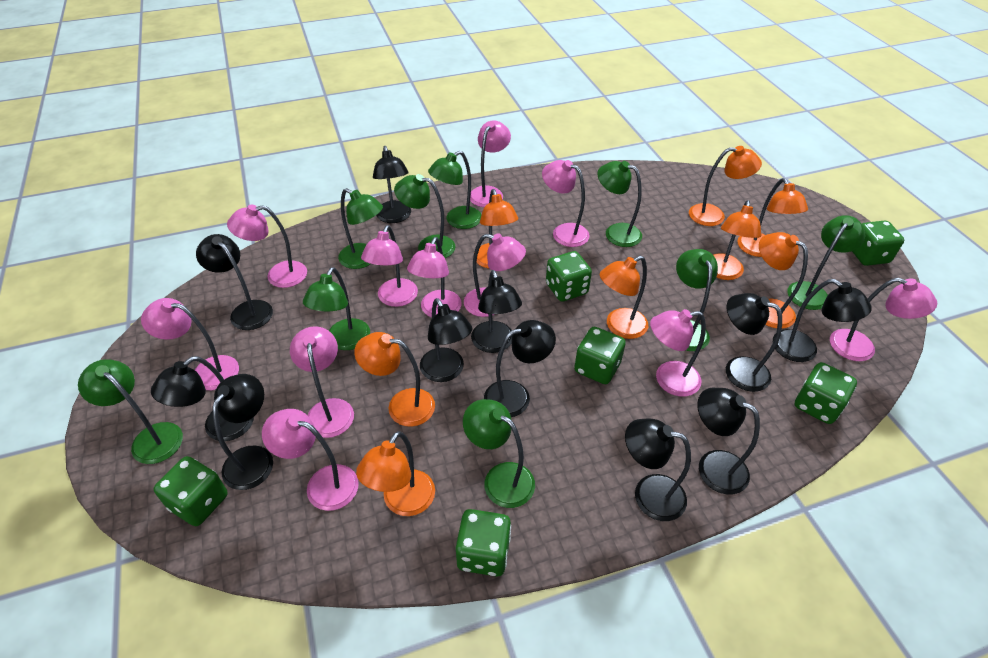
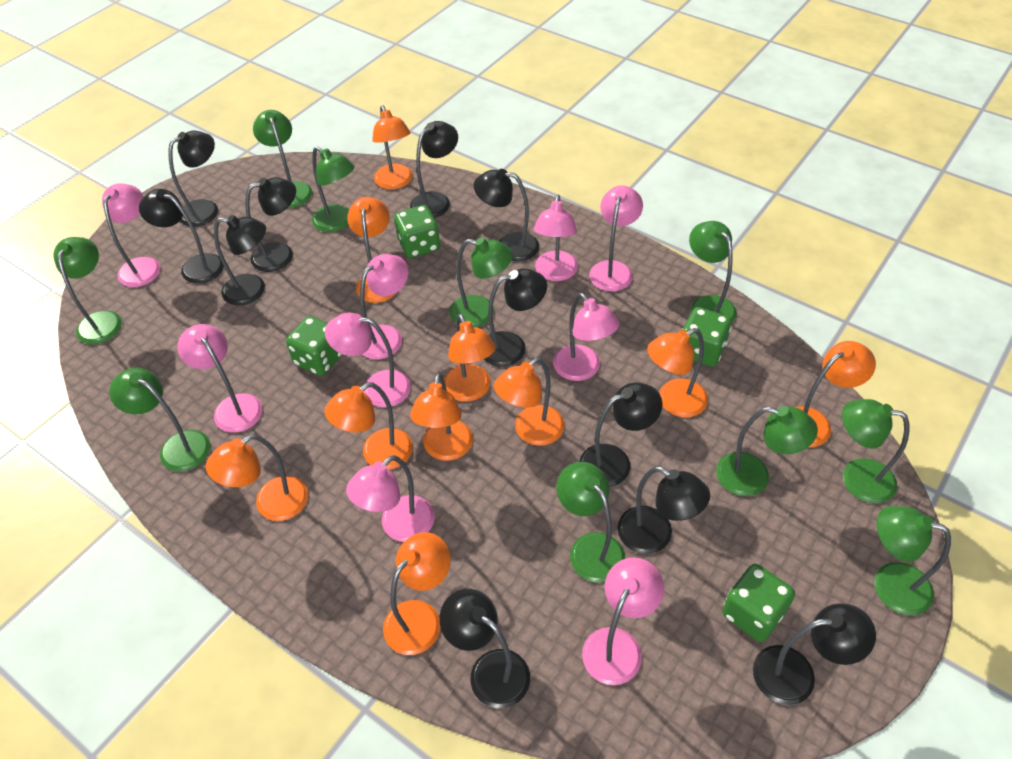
green dice: [153,456,228,526] [456,509,511,577] [546,251,592,302] [574,327,626,384] [794,362,857,424] [852,221,904,266] = 6 -> [286,316,343,376] [394,205,440,258] [682,307,732,367] [722,564,795,642] = 4
green lamp: [78,359,183,464] [303,267,370,350] [338,188,383,269] [394,174,455,258] [428,151,481,229] [463,399,535,508] [597,161,642,247] [676,249,718,351] [787,215,865,310] = 9 -> [54,237,122,344] [109,368,211,472] [253,110,312,208] [312,146,355,232] [450,237,513,327] [557,462,625,583] [689,221,737,322] [716,406,818,496] [842,399,910,503] [874,506,951,615] = 10
orange lamp: [354,332,435,427] [356,431,435,516] [476,189,518,269] [600,256,648,339] [689,146,762,226] [713,200,761,280] [737,178,808,257] [759,232,808,329] = 8 -> [206,434,308,521] [324,382,413,470] [347,197,396,303] [372,105,413,189] [383,532,451,655] [410,373,473,461] [444,314,496,402] [494,357,565,446] [647,328,708,418] [796,341,876,447] = 10
pink lamp: [141,298,239,390] [227,205,307,288] [262,409,359,511] [290,326,354,438] [361,225,418,307] [407,237,462,317] [464,233,526,317] [470,120,511,207] [542,160,590,247] [650,309,706,397] [830,278,937,361] = 11 -> [102,183,160,287] [177,324,263,433] [325,313,411,407] [346,455,435,542] [360,254,409,359] [534,194,578,281] [553,293,620,381] [582,557,664,685] [589,185,643,292] = 9

